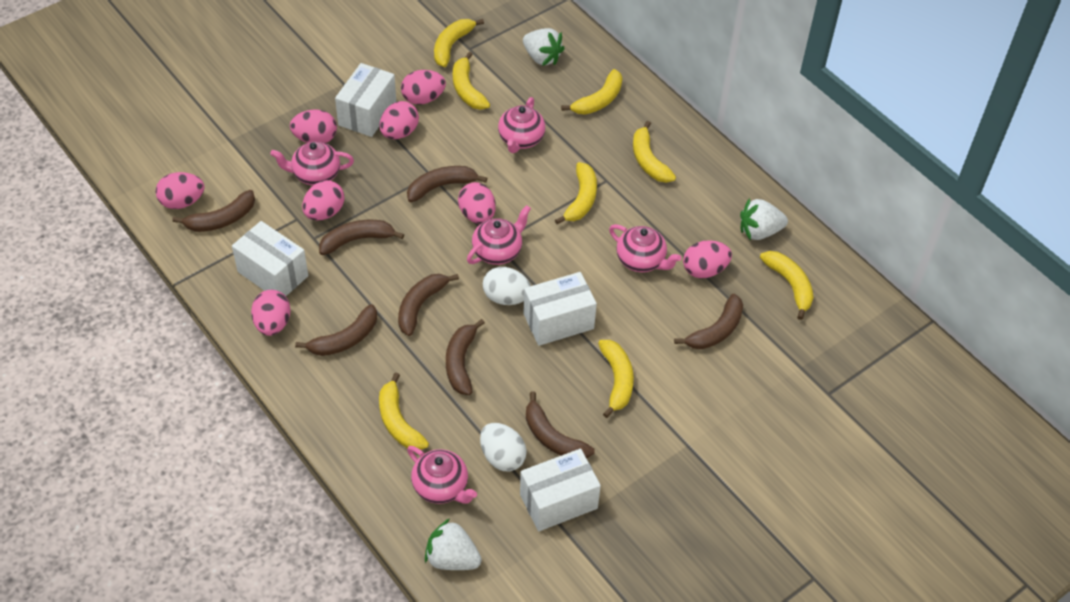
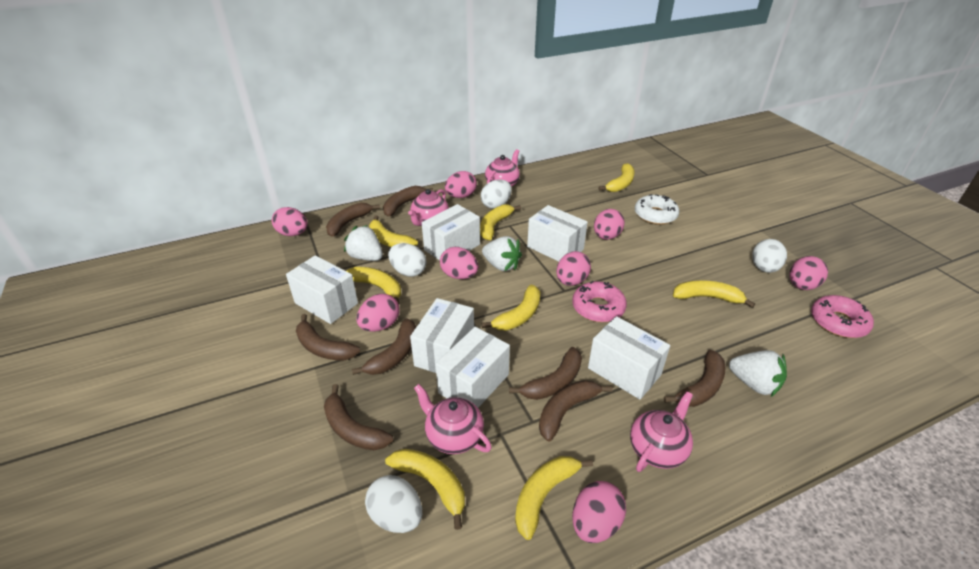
pink donut: none = 0 -> [572,281,627,322] [811,295,874,338] = 2
pink teapot: [270,141,354,185] [407,446,477,504] [467,205,531,265] [498,97,545,153] [609,224,681,272] = 5 -> [408,189,449,226] [414,384,492,454] [485,149,520,187] [630,391,693,472] = 4
white box: [232,221,309,296] [335,63,396,137] [520,449,601,531] [524,272,597,346] = 4 -> [286,255,358,324] [410,298,474,373] [422,204,480,261] [436,327,510,408] [527,205,588,262] [588,316,670,399] = 6
white donut: none = 0 -> [635,194,680,225] = 1
white egg: [480,423,527,471] [483,267,531,305] = 2 -> [365,475,422,533] [388,243,426,277] [481,179,512,209] [752,239,787,273] = 4

